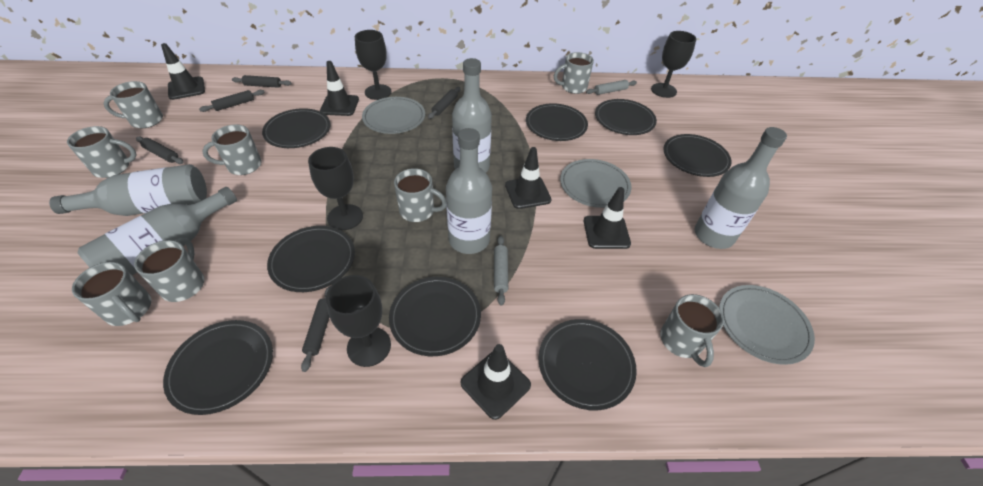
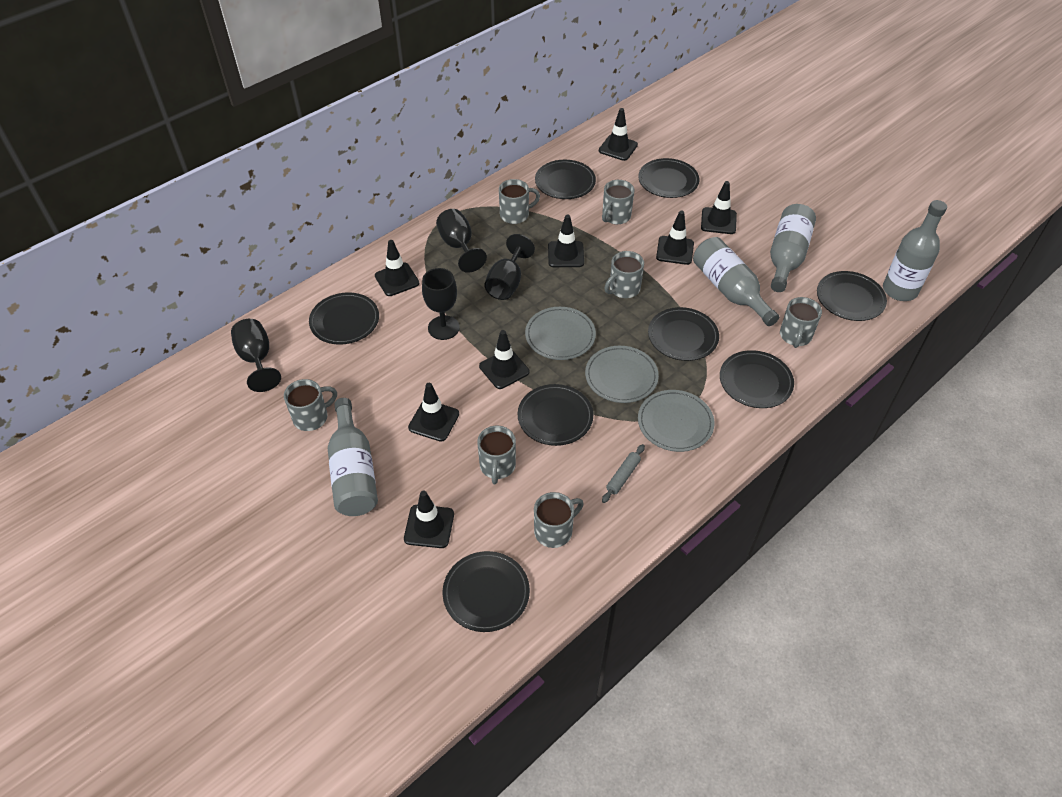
black rolling pin: [136,137,184,164] [199,90,265,112] [232,75,292,88] [301,286,330,372] [428,87,461,119] = 5 -> none = 0
black traffic cone: [161,43,205,100] [320,61,359,116] [461,344,531,420] [505,147,552,209] [584,187,631,249] = 5 -> [375,240,419,296] [404,491,454,548] [408,383,459,442] [479,330,529,389] [548,215,584,267] [599,108,638,161] [656,211,694,265] [701,181,737,234] = 8
grey bottle: [49,164,207,216] [78,187,237,275] [446,128,492,254] [452,58,492,172] [695,127,787,249] = 5 -> [328,398,378,516] [693,237,779,326] [770,204,816,292] [883,200,947,301] = 4
grey mug: [67,126,137,178] [72,262,152,326] [104,81,163,128] [134,238,205,302] [202,124,262,175] [394,168,446,222] [554,52,594,94] [660,294,724,367] = 8 -> [284,379,337,431] [477,426,516,484] [499,179,540,224] [534,492,584,548] [602,180,634,224] [604,251,644,298] [780,297,822,348] = 7
grey rolling pin: [494,235,508,306] [586,80,637,95] = 2 -> [602,444,645,503] = 1

